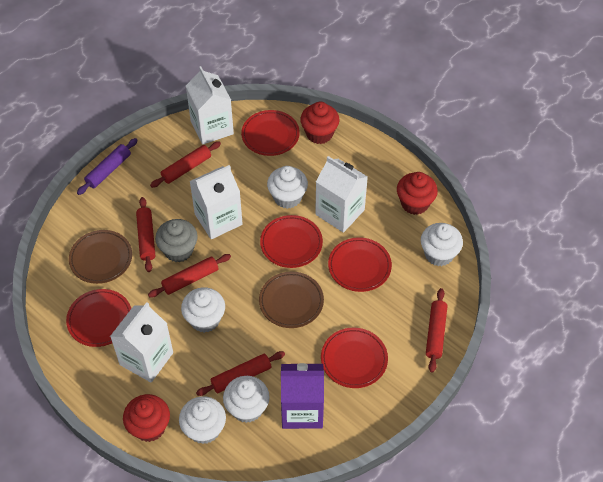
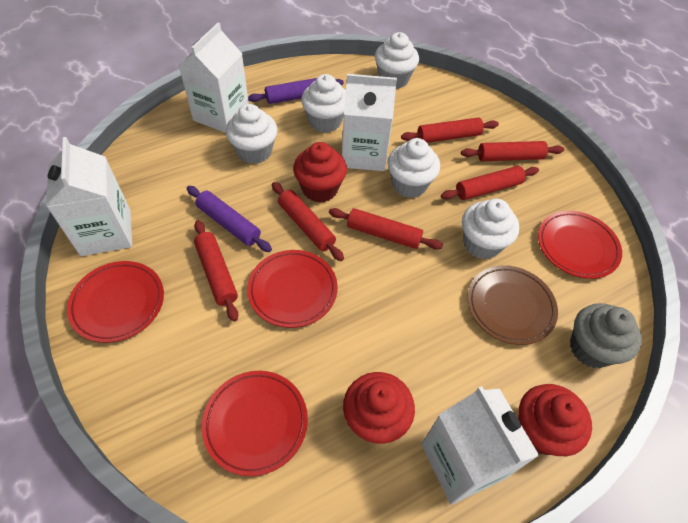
brown plate: [69,230,132,284] [259,272,324,328] = 2 -> [467,265,558,345] = 1
purple carton: [281,363,324,429] = 1 -> none = 0
purple rolling pin: [77,138,137,195] = 1 -> [187,186,272,252] [248,78,344,104] = 2
red plate: [66,289,131,347] [241,110,300,156] [260,215,323,268] [321,328,388,388] [328,237,392,292] = 5 -> [67,261,164,343] [202,371,308,476] [247,250,337,328] [538,211,622,279] = 4
red rolling pin: [136,197,155,272] [148,254,231,297] [150,141,221,188] [196,351,285,396] [426,288,448,372] = 5 -> [194,220,239,322] [272,182,344,261] [329,208,443,250] [401,118,499,143] [441,166,539,200] [461,141,564,161] = 6

